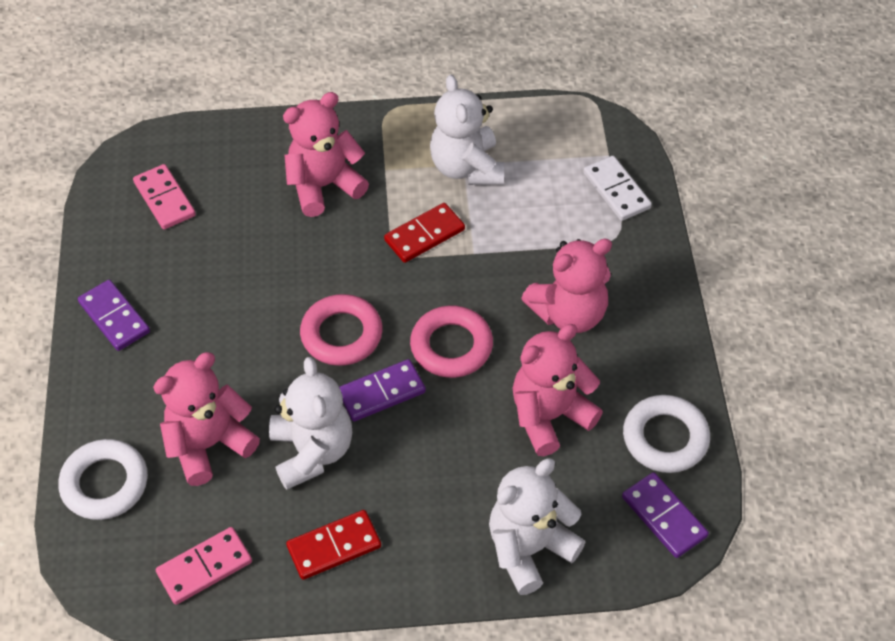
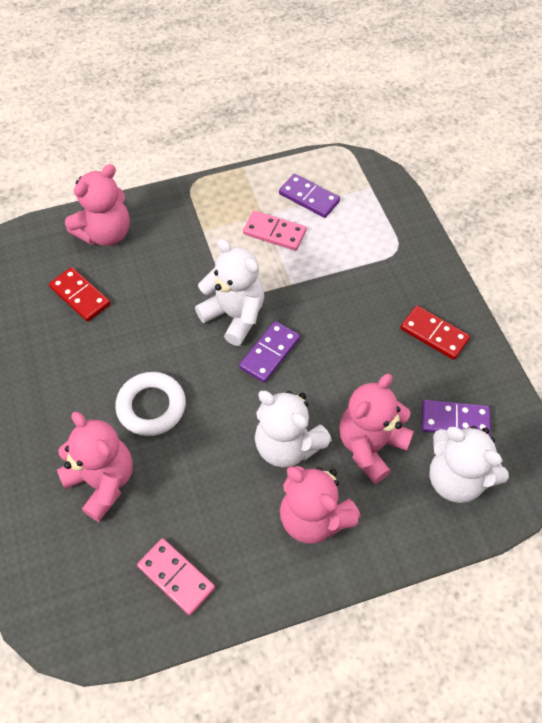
pink ring: [300,294,383,366] [410,306,493,378] = 2 -> none = 0
white domino: [583,156,652,221] = 1 -> none = 0
white ring: [58,439,148,520] [623,395,710,473] = 2 -> [115,372,186,436] = 1

